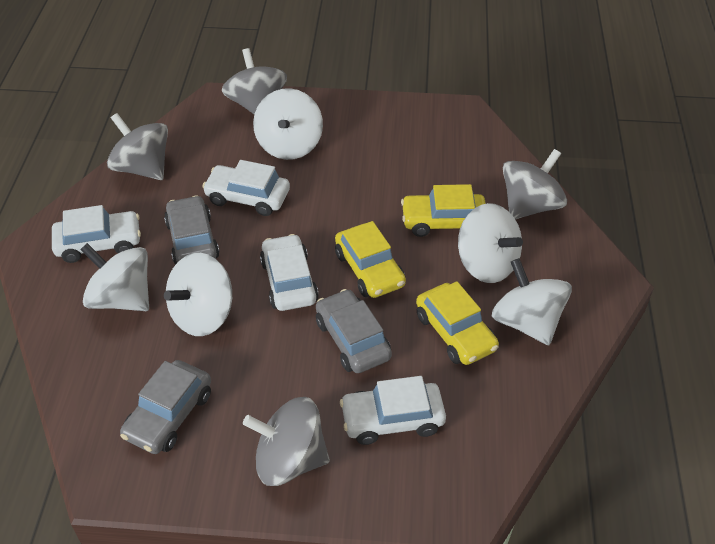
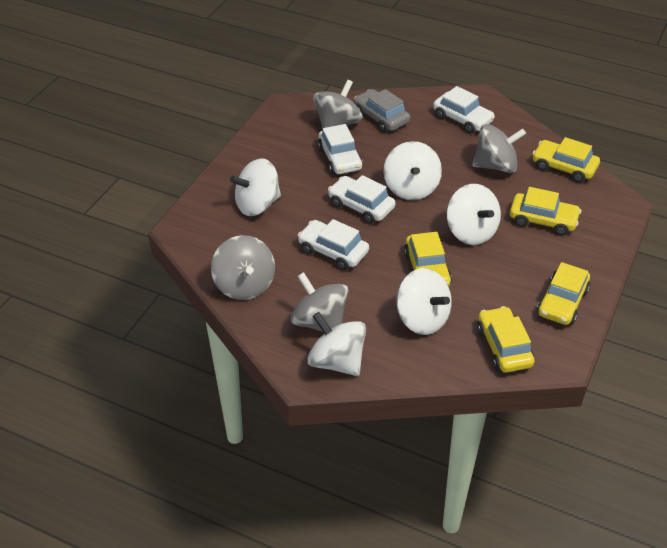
grey car: [120,360,211,454] [164,195,219,265] [316,289,392,373] = 3 -> [354,89,410,133] = 1
yellow car: [335,221,406,298] [401,184,486,237] [416,281,499,365] = 3 -> [404,232,452,287] [477,306,535,373] [510,187,581,236] [532,137,600,183] [537,262,590,325] = 5

